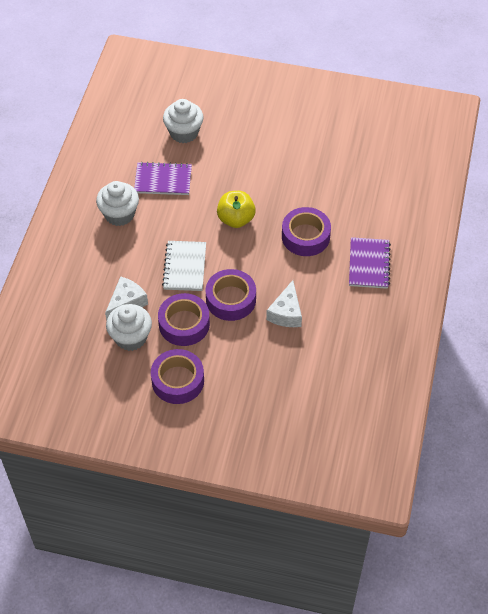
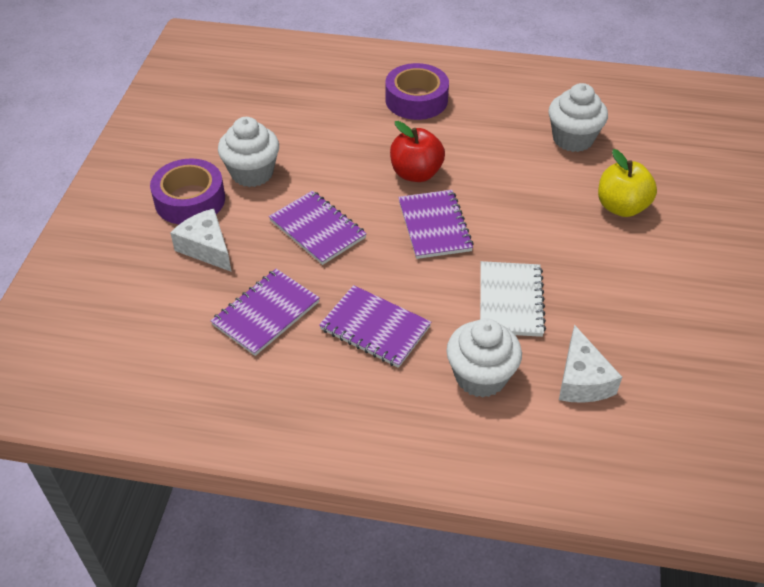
purple notebook: [134,162,192,195] [349,237,391,289] = 2 -> [211,269,320,356] [269,191,367,265] [319,285,431,368] [398,190,474,259] = 4
purple tape: [151,349,204,404] [158,293,210,346] [206,269,256,321] [282,207,331,256] = 4 -> [150,159,225,224] [385,63,449,120] = 2
red apple: none = 0 -> [390,121,445,182] = 1

